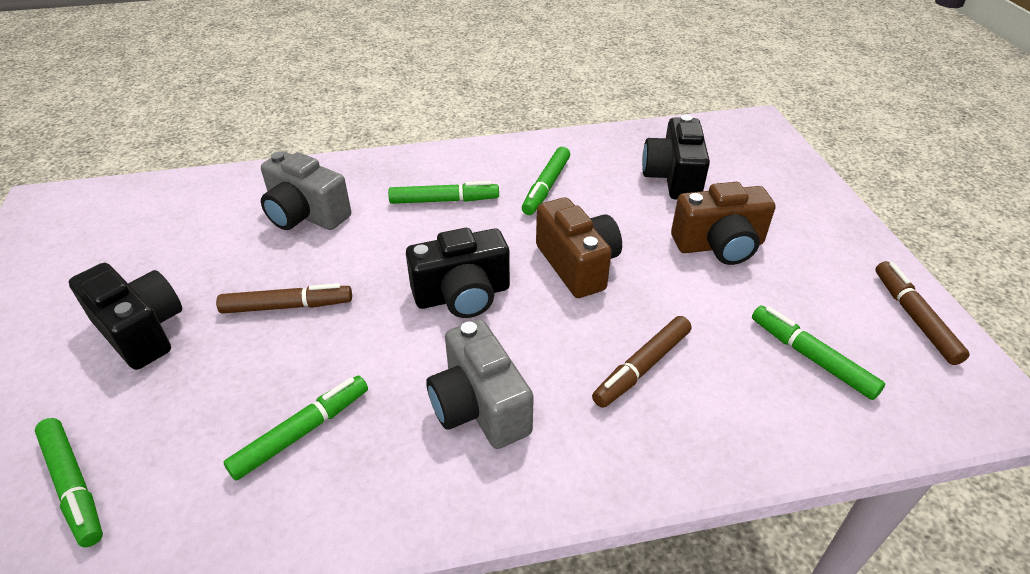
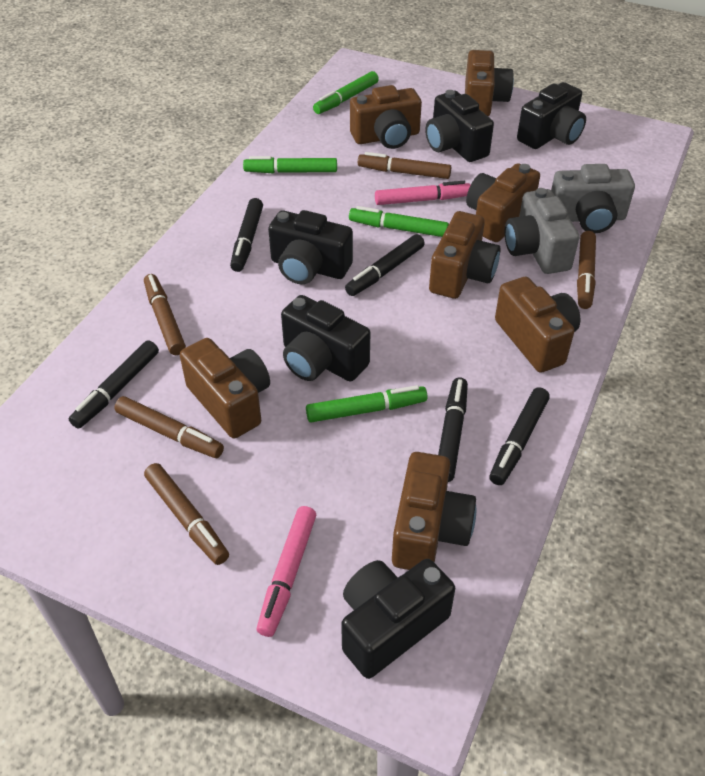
black camera: [69,263,182,370] [406,228,510,318] [642,115,710,200] = 3 -> [268,210,353,284] [281,295,370,382] [341,559,455,679] [425,90,494,162] [517,82,586,149] = 5
black marker: none = 0 -> [69,340,159,428] [230,198,263,272] [345,234,425,296] [438,377,468,482] [489,387,550,485] = 5
brown camera: [536,197,622,298] [671,182,775,265] = 2 -> [180,338,270,438] [350,85,422,149] [392,452,476,570] [429,211,500,299] [465,50,514,116] [466,163,540,242] [495,277,581,373] = 7
brown marker: [216,283,352,314] [592,316,692,408] [875,261,970,365] = 3 -> [114,396,224,458] [144,274,186,355] [144,463,229,565] [358,152,451,179] [577,231,596,309] = 5
green marker: [35,418,103,547] [223,376,368,481] [388,181,499,204] [522,147,570,215] [752,306,885,400] = 5 -> [243,156,337,173] [306,385,427,422] [313,71,379,114] [349,206,449,237] = 4
pink marker: none = 0 -> [257,506,316,637] [375,181,471,205] = 2

